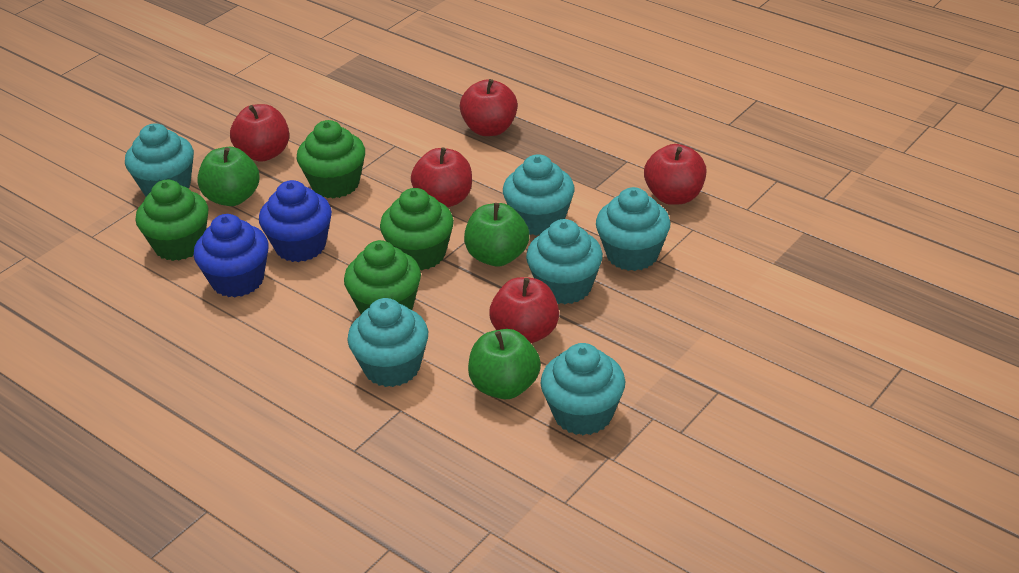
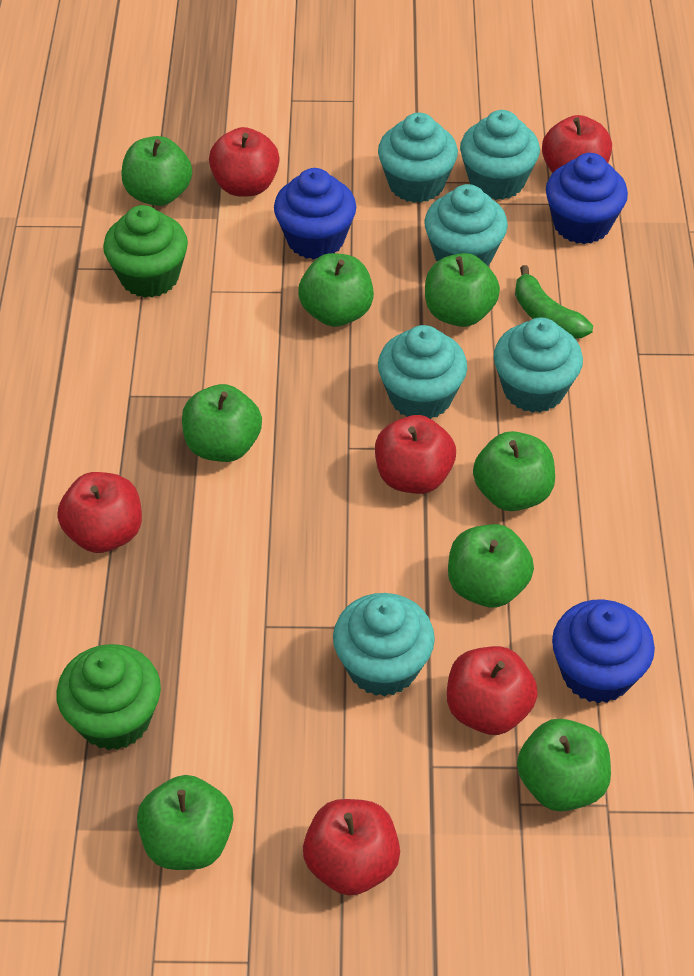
blue cupcake: [193,214,269,297] [259,180,332,262] = 2 -> [274,168,356,260] [546,153,628,244] [552,600,655,703] = 3
green apple: [197,147,260,206] [464,203,529,266] [468,329,541,399] = 3 -> [121,136,192,206] [137,775,233,870] [182,384,262,462] [298,253,374,327] [425,253,500,327] [448,524,534,607] [473,431,555,511] [517,719,611,811] = 8
green banana: none = 0 -> [515,265,593,339] = 1
green cupcake: [135,180,209,261] [297,120,365,199] [344,240,421,314] [380,188,454,270] = 4 -> [56,644,161,750] [103,205,188,298] = 2
red apple: [230,104,289,162] [411,147,472,207] [460,79,518,136] [489,277,559,343] [644,144,707,205] = 5 -> [57,472,142,553] [209,127,279,197] [303,799,400,896] [375,415,456,494] [447,646,538,735] [542,115,612,173] = 6

